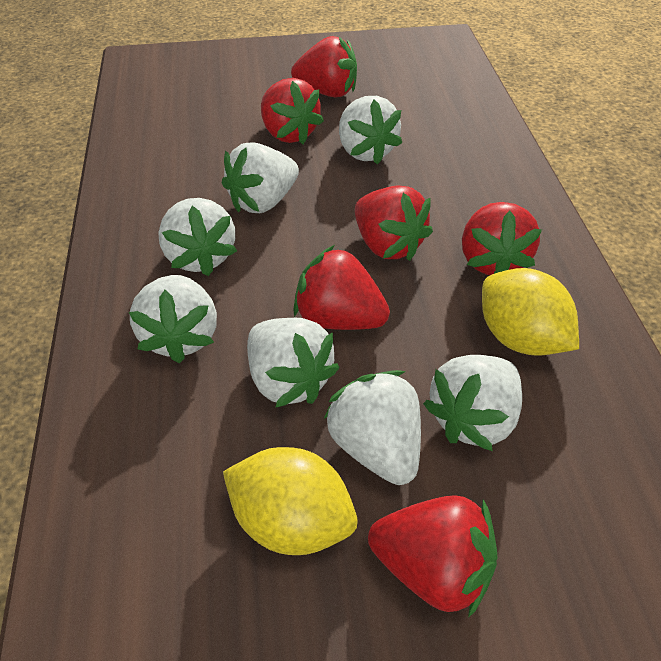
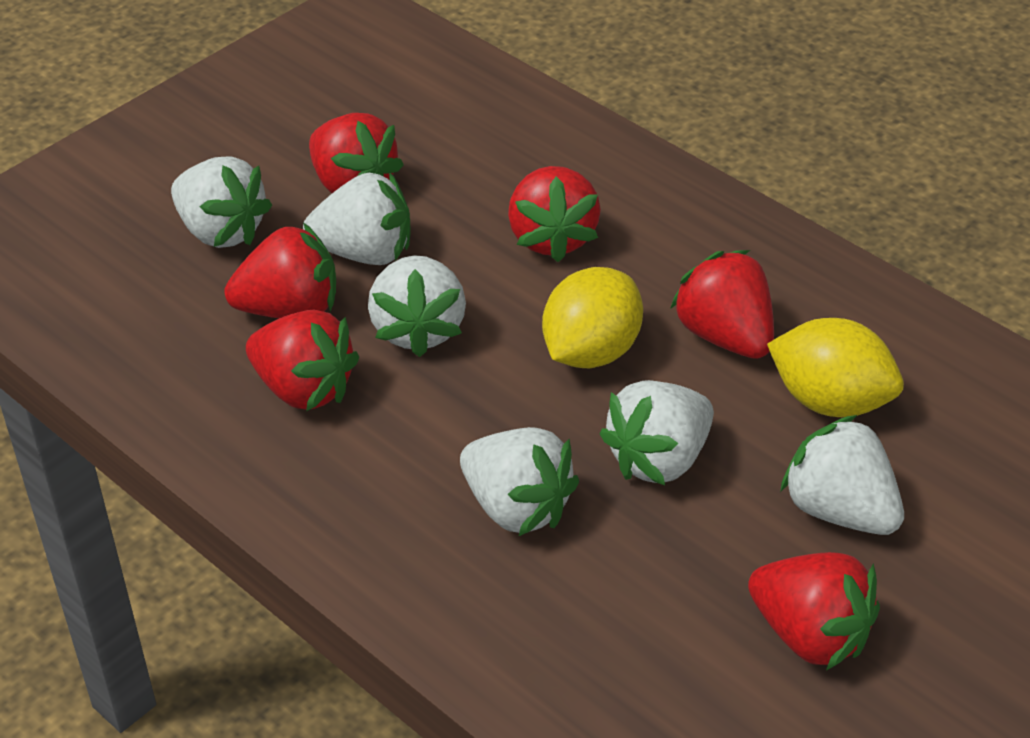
white strawberry: [129,275,217,363] [158,198,237,276] [222,142,299,213] [247,318,340,408] [324,370,421,485] [339,96,402,165] [423,355,522,451] = 7 -> [171,156,272,248] [303,172,411,265] [368,255,466,357] [460,427,579,536] [599,380,714,485] [780,415,904,535] = 6

